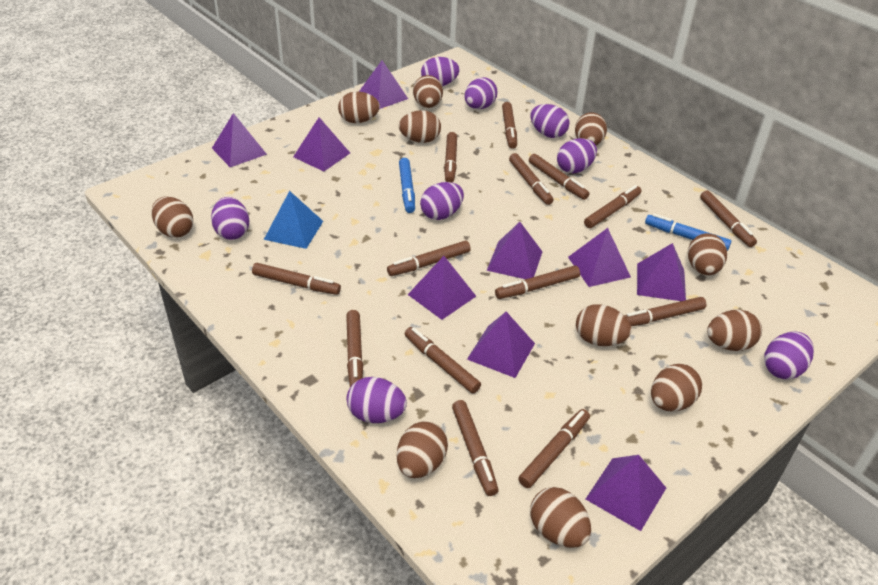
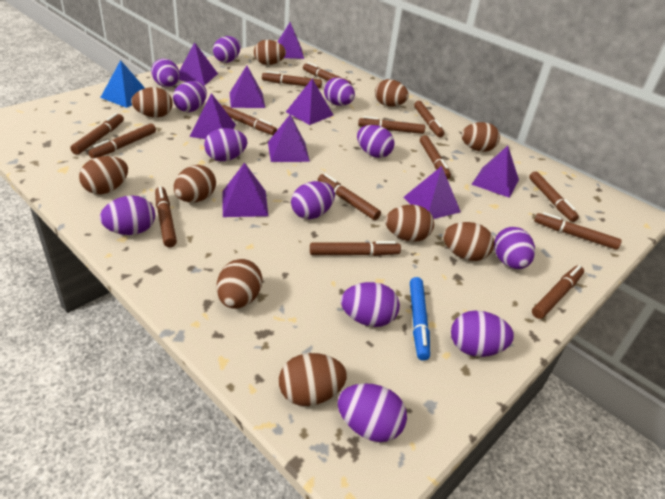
blue marker: [399,158,415,213] [645,214,731,251] = 2 -> [410,277,430,361] = 1
brown egg: [151,197,193,238] [338,91,380,123] [397,421,448,478] [399,110,441,143] [413,75,443,108] [530,487,591,548] [575,113,607,146] [576,304,632,346] [651,364,702,411] [688,233,727,275] [707,310,762,351] = 11 -> [79,156,128,194] [131,87,173,117] [174,165,216,202] [217,259,262,309] [254,40,286,65] [279,353,347,406] [375,79,409,107] [385,205,434,242] [443,222,494,261] [461,122,500,152] = 10
purple egg: [211,197,249,240] [347,377,407,423] [420,182,464,220] [421,57,459,86] [465,77,498,109] [530,104,570,138] [557,138,597,173] [764,332,814,379] = 8 -> [100,195,155,235] [151,59,180,87] [173,81,207,112] [204,128,247,161] [213,36,241,63] [291,181,335,219] [324,78,355,106] [337,383,407,442] [341,282,400,327] [357,125,394,158] [451,310,514,357] [494,227,535,269] = 12

